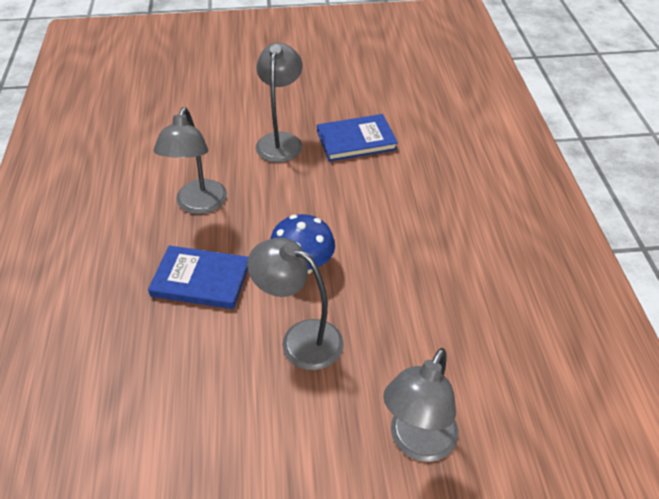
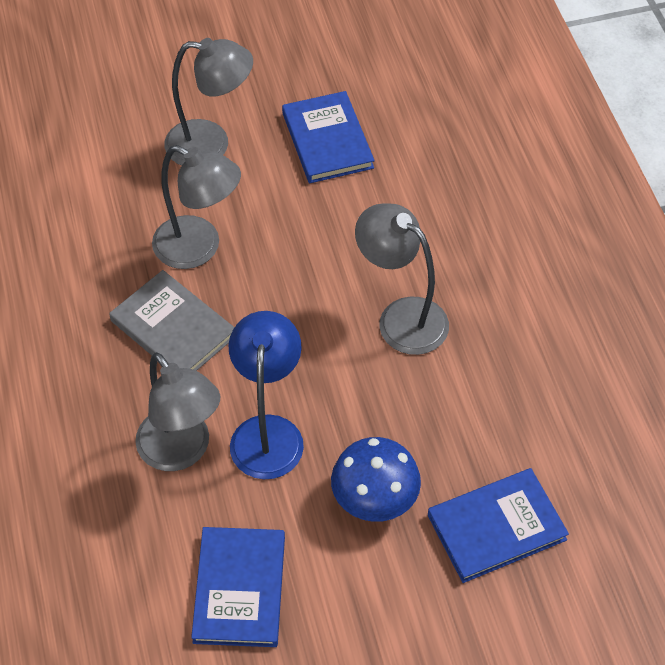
blue book: [148,245,248,309] [317,114,398,162] = 2 -> [191,527,285,647] [282,91,375,183] [428,468,569,583] = 3
blue lamp: none = 0 -> [229,311,304,479] = 1
grey book: none = 0 -> [109,270,235,371] = 1

